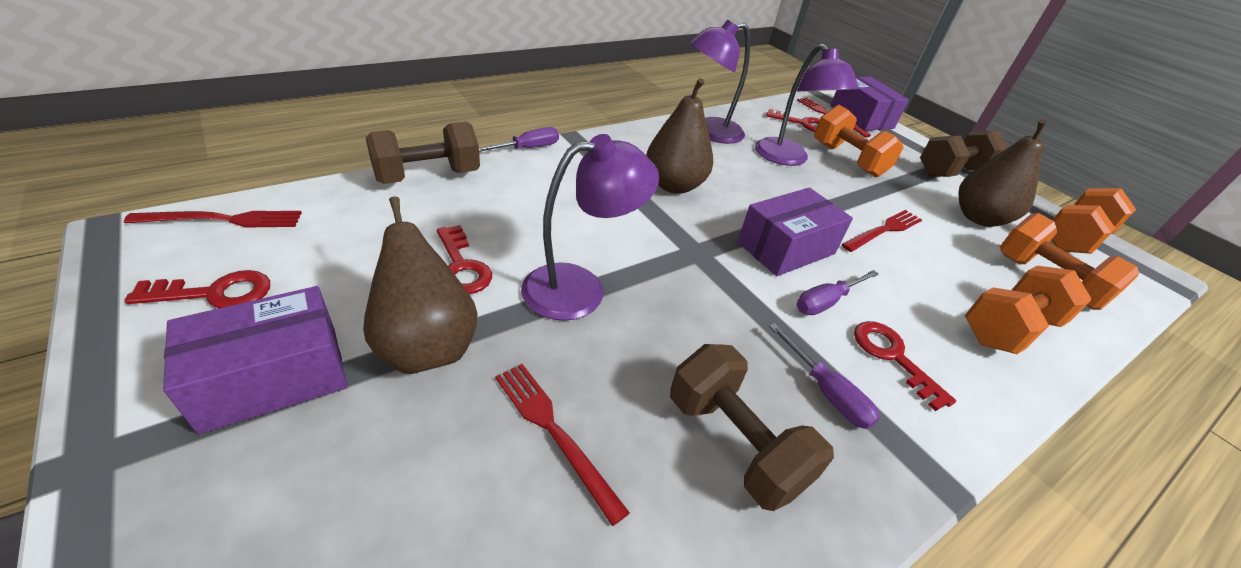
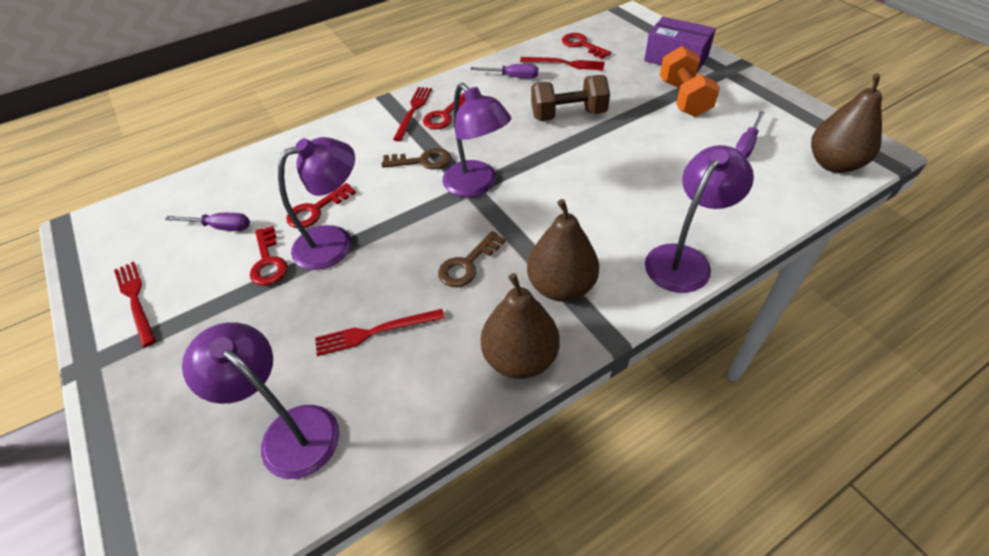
brown dumbbell: [366,122,480,184] [670,344,834,511] [920,130,1008,177] = 3 -> [531,75,610,121] = 1
brown key: none = 0 -> [382,148,451,170] [438,231,506,287] = 2
orange dumbbell: [814,105,903,177] [965,266,1092,354] [1000,213,1139,310] [1052,188,1136,254] = 4 -> [660,46,720,117] = 1
purple box: [163,286,347,434] [737,188,853,276] [830,77,909,131] = 3 -> [644,17,716,73] = 1
purple lamp: [521,134,659,321] [689,19,750,144] [755,44,859,166] = 3 -> [182,322,339,479] [278,137,355,270] [443,83,512,197] [645,145,754,293] = 4

